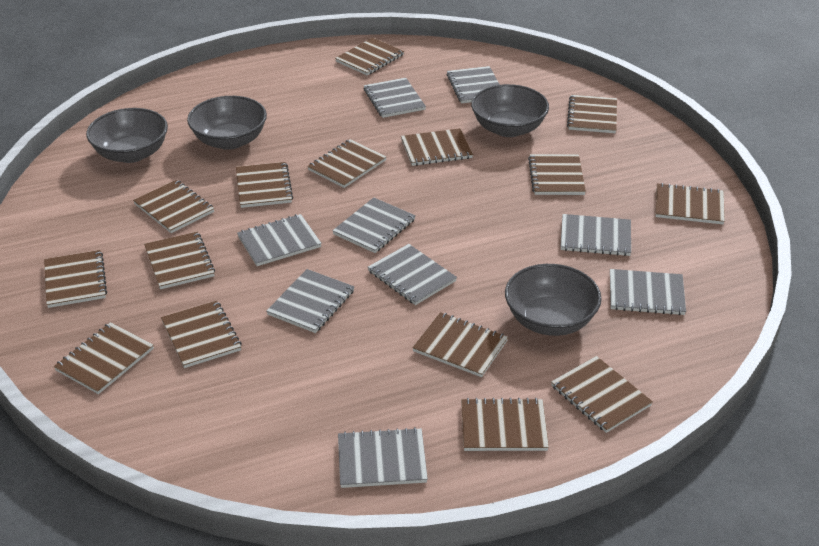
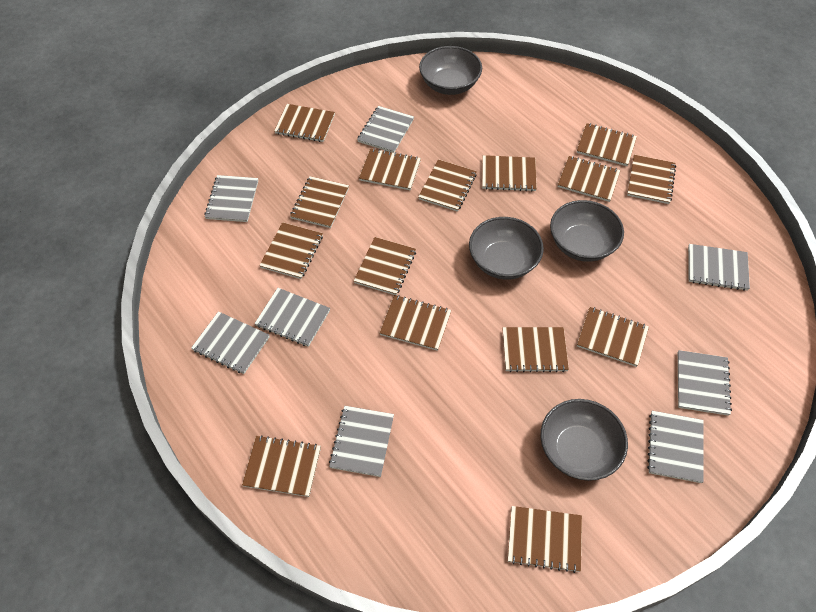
grey notebook: [237,214,322,266] [267,269,355,333] [332,197,416,253] [338,427,428,488] [364,78,426,118] [368,244,457,305] [447,66,500,103] [560,214,631,256] [610,269,686,315] = 9 -> [191,311,270,374] [204,175,258,222] [254,288,330,347] [329,406,394,477] [357,106,414,153] [647,411,704,483] [678,350,732,416] [688,244,750,291] = 8

